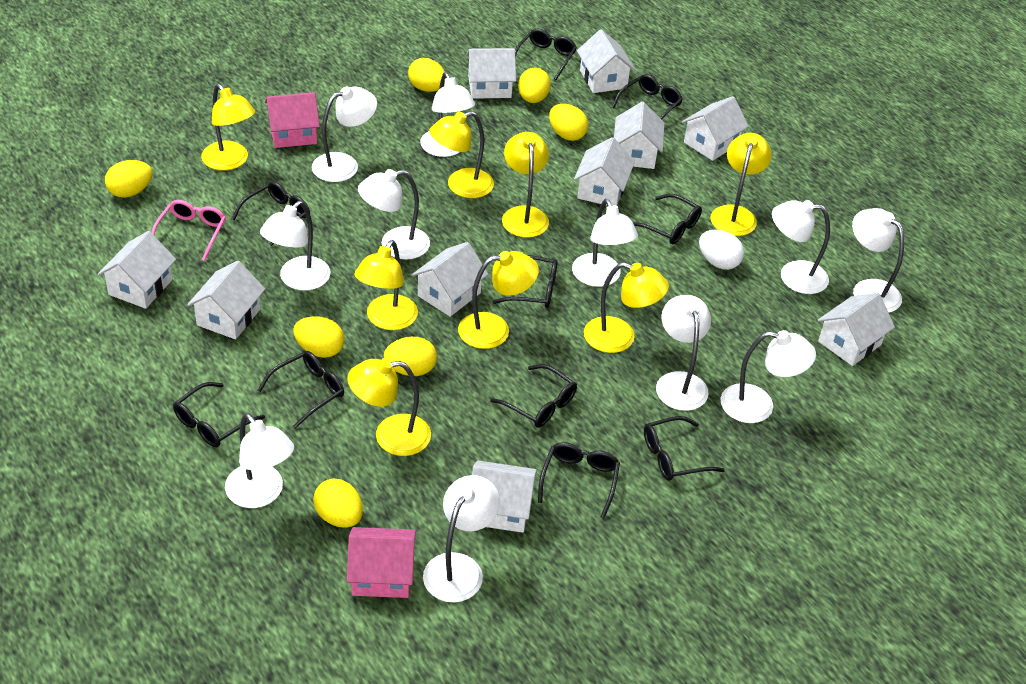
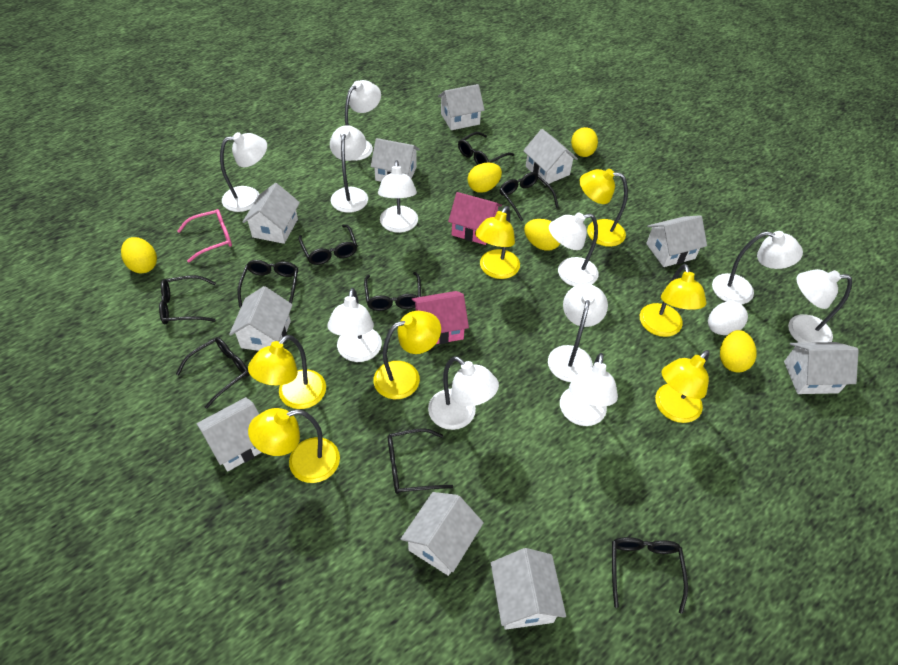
black glasses: [173,382,265,447] [232,181,310,246] [258,351,344,428] [490,364,577,427] [492,255,557,308] [515,29,577,80] [538,442,620,518] [612,74,683,120] [633,194,702,244] [644,416,725,481] = 10 -> [159,275,216,325] [176,337,250,409] [237,260,298,308] [298,224,357,265] [364,272,421,311] [388,428,453,494] [458,132,514,165] [500,172,558,221] [612,537,688,614] = 9
yellow egg: [105,160,152,198] [293,316,344,358] [313,478,363,528] [384,337,437,376] [408,58,446,92] [518,68,551,103] [549,104,588,141] = 7 -> [121,237,157,273] [467,163,502,193] [524,219,560,251] [571,127,598,157] [720,330,757,372] = 5
yellow lamp: [201,84,255,171] [347,358,431,456] [354,240,418,330] [429,111,494,198] [458,251,539,349] [502,132,549,238] [584,262,669,353] [710,133,772,236] = 8 -> [248,335,326,409] [248,408,340,483] [373,311,441,399] [475,206,520,279] [580,169,628,247] [640,264,706,337] [655,350,709,423] = 7

